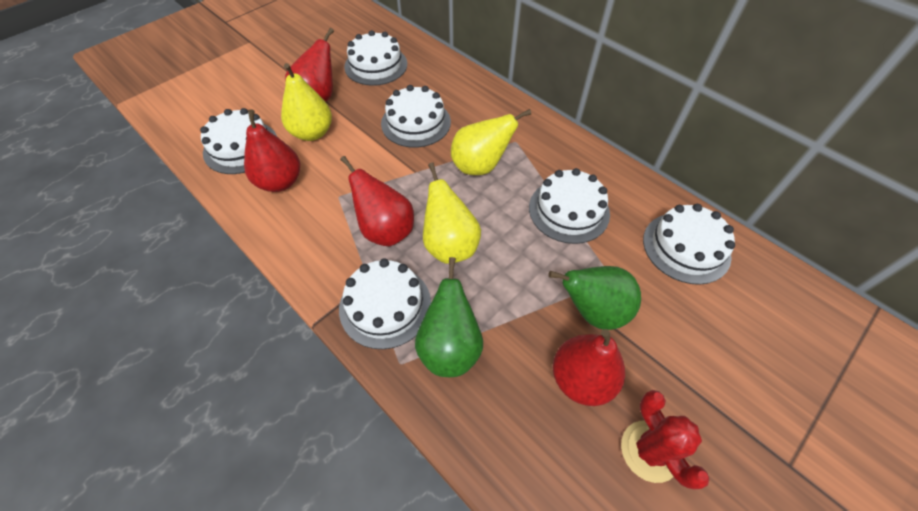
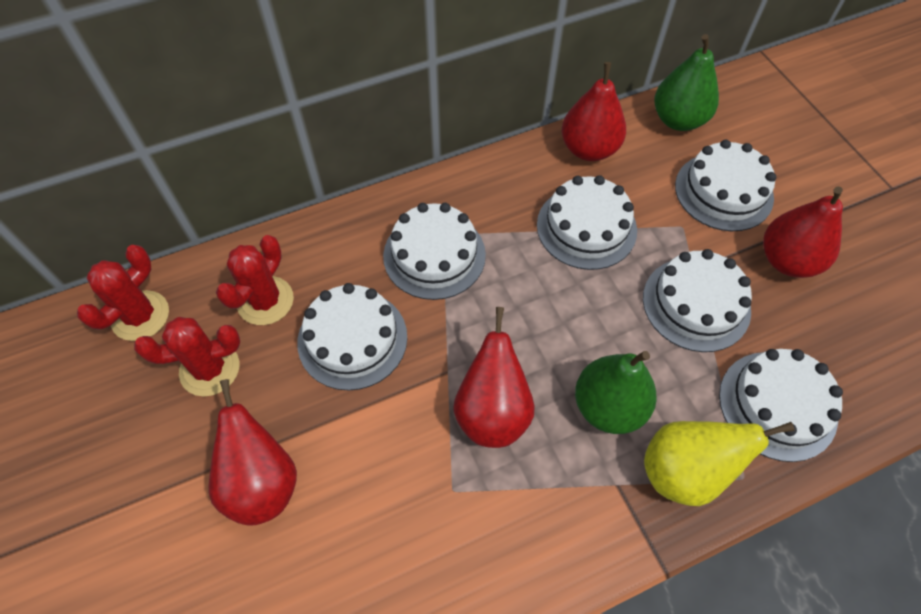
red cactus: [621,390,710,489] = 1 -> [77,245,169,341] [134,317,240,396] [216,235,294,325] = 3
yellow pear: [281,63,332,141] [423,162,481,264] [451,109,531,175] = 3 -> [644,421,794,506] = 1

